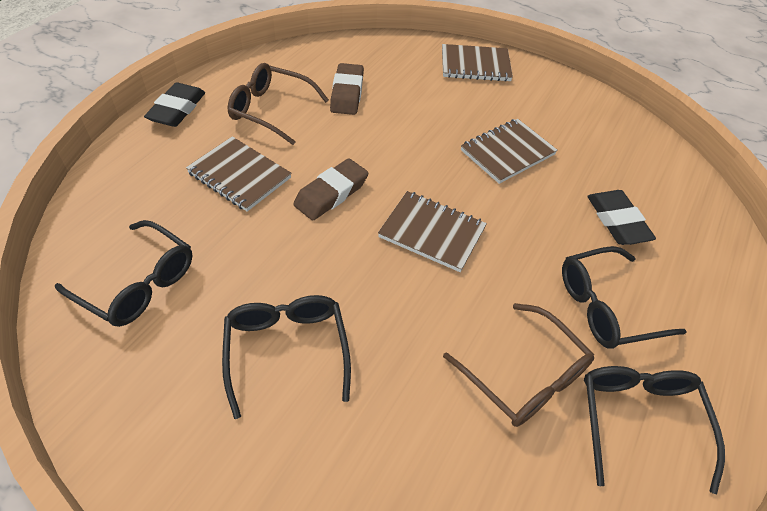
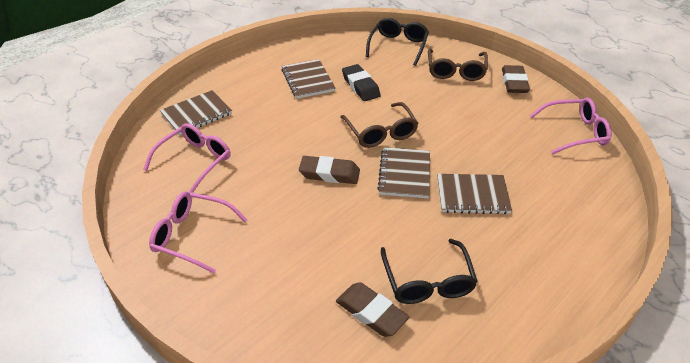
black eraser: [144,83,205,127] [587,190,656,245] = 2 -> [342,64,381,101] = 1
black glasses: [55,220,192,327] [222,295,351,419] [562,246,687,349] [584,366,725,494] = 4 -> [366,18,429,66] [381,239,478,304] = 2
brown eraser: [293,158,368,221] [330,63,364,115] = 2 -> [299,156,360,184] [336,282,409,337] [502,65,530,93] = 3
pink glasses: none = 0 -> [143,123,231,193] [149,192,247,274] [530,98,611,154] = 3

